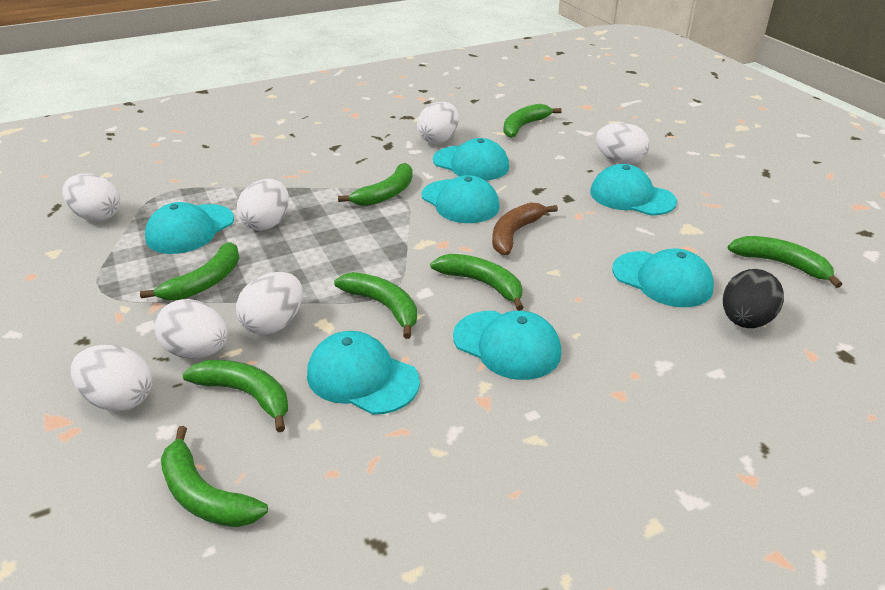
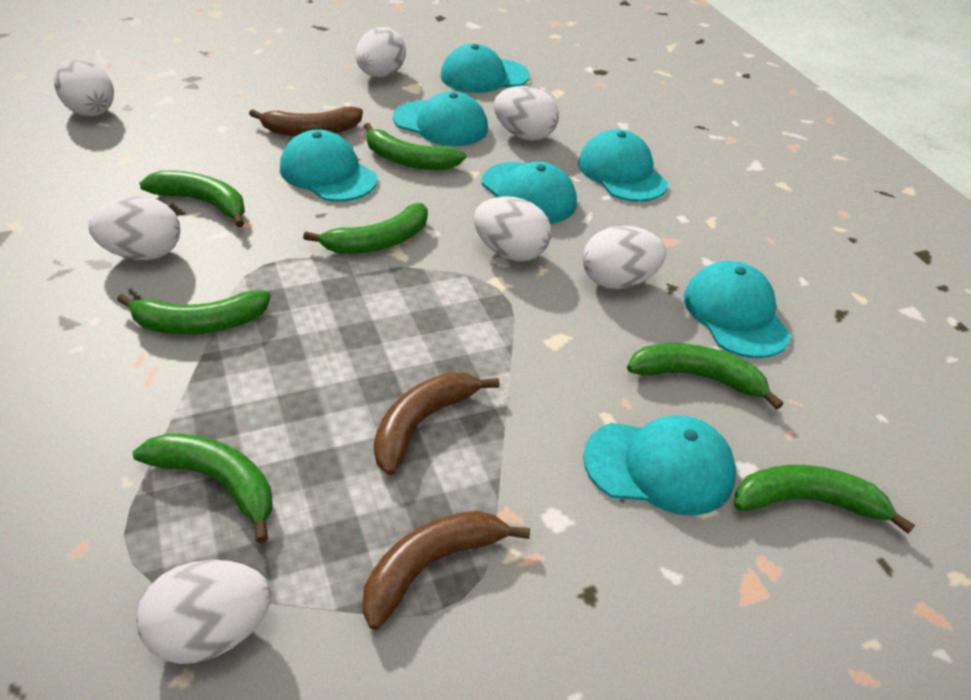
black egg: [723,269,784,328] = 1 -> none = 0
brown banana: [492,203,558,255] = 1 -> [249,107,363,137] [362,511,530,630] [374,372,499,475] = 3
green banana: [140,242,239,300] [161,426,268,527] [183,360,288,432] [334,272,417,339] [338,163,413,206] [430,254,524,311] [503,104,562,138] [728,236,842,288] = 8 -> [117,290,271,335] [133,433,273,543] [139,170,245,228] [303,203,428,254] [364,123,466,170] [627,343,783,409] [734,465,915,534] = 7

